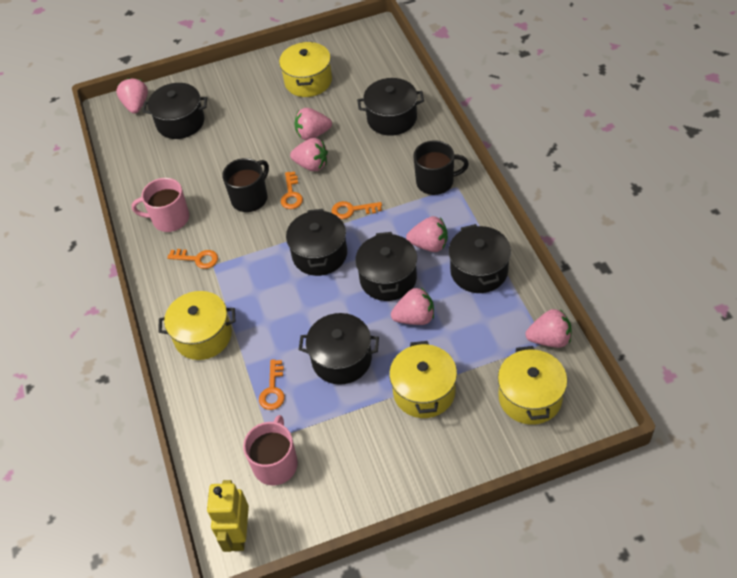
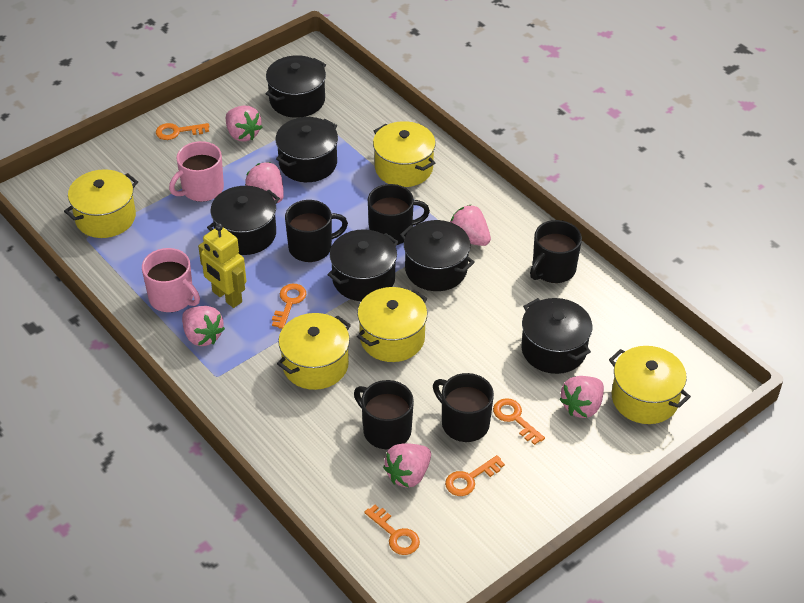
black mug: [222,158,269,212] [413,140,469,195] = 2 -> [285,200,348,262] [354,380,414,449] [368,184,430,245] [433,373,494,442] [530,220,582,283] = 5
orange key: [167,249,218,269] [259,359,285,410] [281,172,303,209] [332,201,382,219] = 4 -> [156,123,210,140] [272,284,306,329] [364,505,420,555] [445,455,505,496] [493,398,545,445] = 5
yellow pot: [159,291,235,360] [279,42,332,97] [389,341,457,418] [498,346,567,425] = 4 -> [64,169,138,238] [277,313,351,390] [357,287,427,362] [373,121,436,187] [609,346,691,424] = 5

